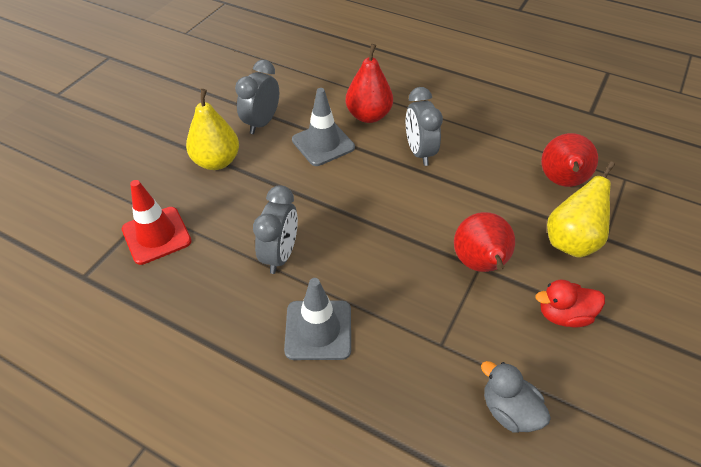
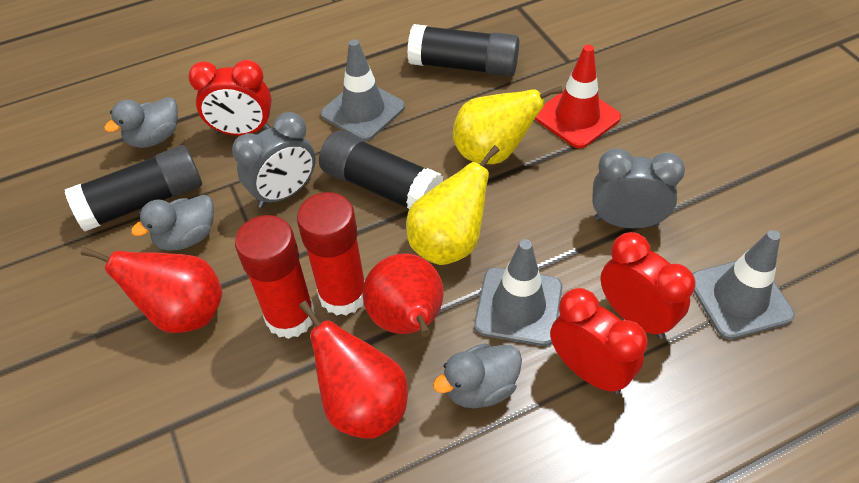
black glue stick: none = 0 -> [65,145,202,232] [319,131,443,209] [407,24,519,77] = 3
grey clock: [235,60,279,134] [253,185,298,274] [406,87,443,166] = 3 -> [232,112,316,208] [592,148,685,229] = 2
grey duck: [481,361,551,433] = 1 -> [104,97,178,148] [131,195,214,251] [433,343,522,408] = 3
grey traffic cone: [284,278,351,360] [292,88,355,166] = 2 -> [321,39,405,141] [474,239,562,346] [693,230,795,340] = 3
red clock: none = 0 -> [188,60,272,136] [550,288,648,394] [601,232,696,339] = 3
red duck: [536,280,605,328] = 1 -> none = 0
red glue stick: none = 0 -> [235,215,315,339] [297,192,365,316] = 2

